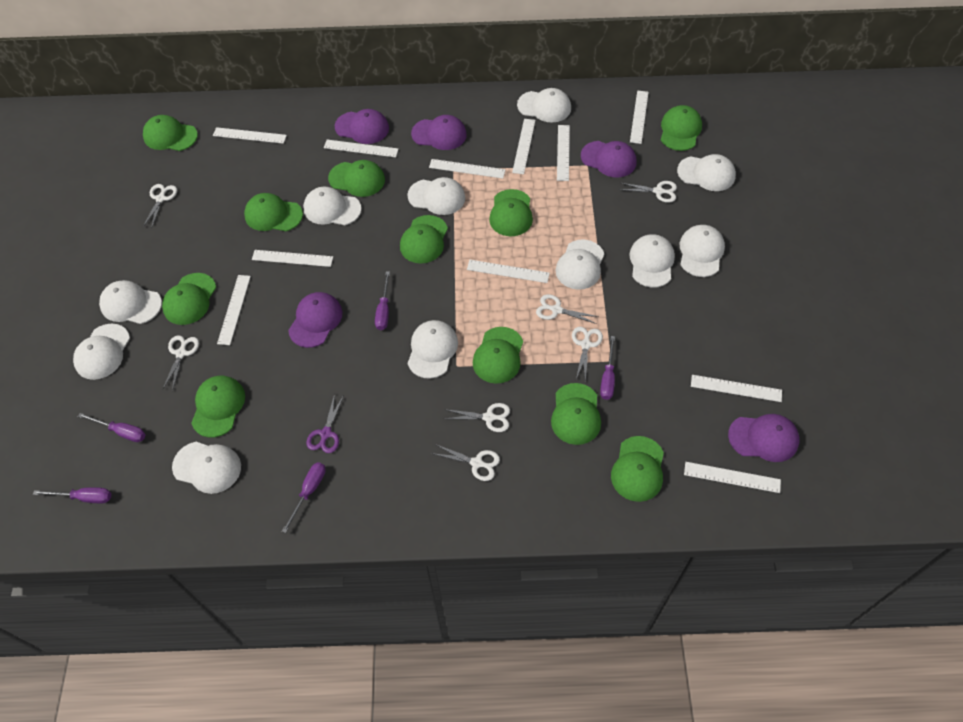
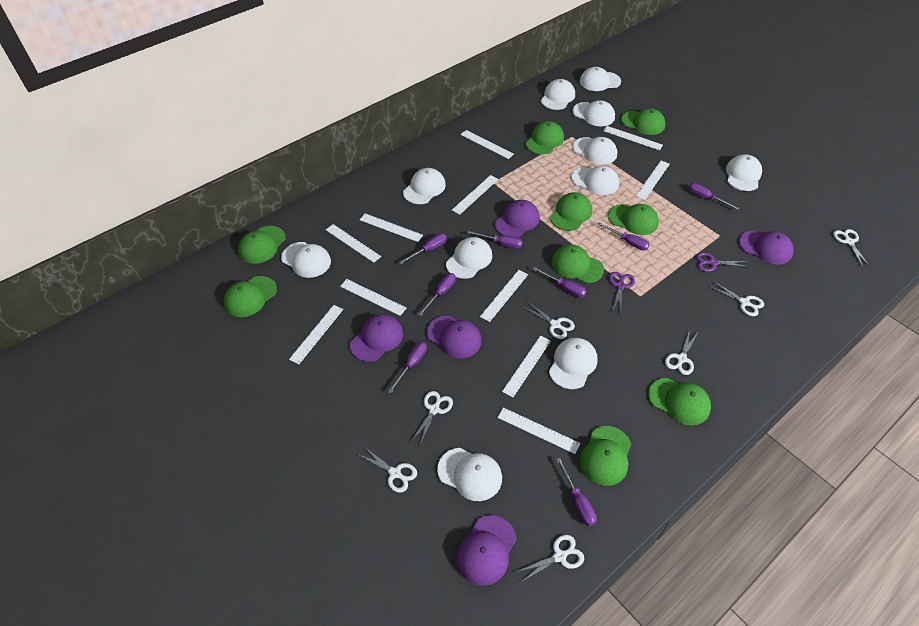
green cap: [143,115,198,151] [162,273,216,325] [191,376,245,438] [244,193,303,231] [328,160,385,197] [400,215,448,264] [473,327,523,384] [489,189,533,236] [551,383,601,445] [611,436,664,502] [661,105,702,151] = 11 -> [224,276,277,317] [238,226,286,264] [526,121,564,154] [550,192,592,231] [551,245,604,283] [579,426,631,486] [608,204,659,235] [621,108,666,135] [648,378,711,425] = 9
purple scissors: [306,394,344,453] = 1 -> [609,272,635,314] [696,252,749,272] = 2
purple screwdriver: [33,487,111,503] [78,413,145,442] [282,462,326,533] [375,271,390,330] [600,336,615,400] = 5 -> [388,342,427,393] [399,233,447,264] [418,273,456,316] [467,231,523,249] [533,267,587,298] [556,458,597,526] [597,222,650,251] [688,183,740,210] = 8

